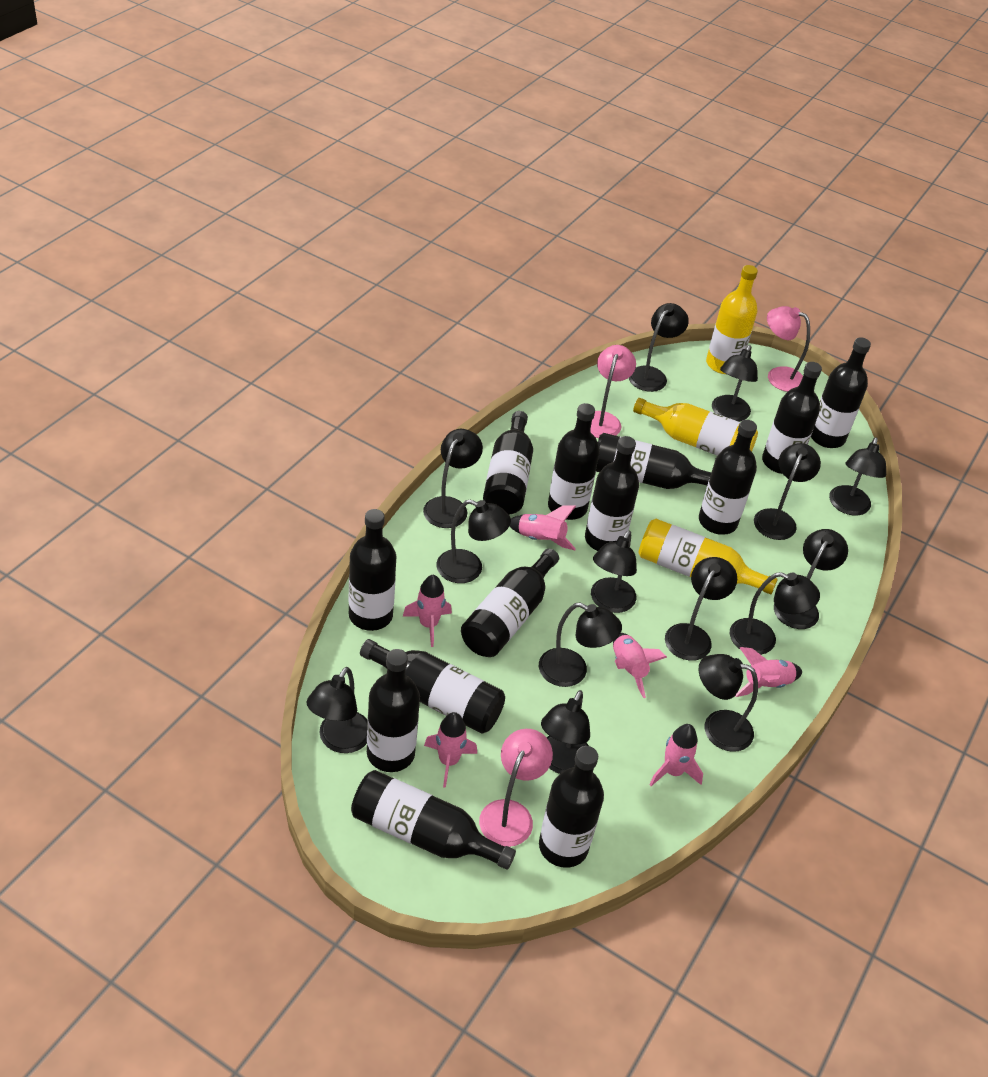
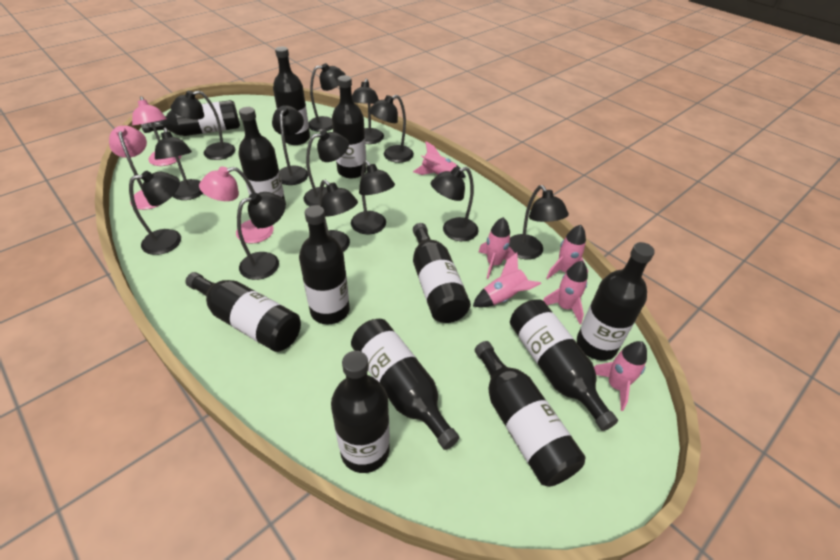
black bottle: [348,509,396,631] [351,770,516,870] [360,639,505,734] [367,649,420,772] [461,548,559,657] [483,411,533,515] [539,746,604,868] [548,403,600,520] [585,436,639,551] [596,433,712,489] [699,420,757,535] [762,362,822,474] [811,337,871,448] = 13 -> [141,100,240,136] [185,272,301,352] [238,107,286,204] [273,47,310,145] [299,205,350,324] [331,351,390,473] [332,75,367,178] [351,319,459,450] [413,223,471,323] [475,341,586,487] [510,300,618,431] [577,242,655,360] = 12
black lamp: [307,667,367,753] [423,429,483,528] [436,500,511,583] [539,603,622,687] [541,690,590,774] [591,531,637,613] [629,303,689,392] [665,557,737,661] [698,654,758,752] [712,345,758,422] [730,572,820,655] [754,443,821,540] [774,529,848,629] [829,437,886,516] = 14 -> [129,171,181,255] [155,128,203,200] [170,91,235,160] [237,192,286,280] [272,105,308,185] [303,130,349,206] [309,63,346,132] [319,180,358,252] [351,160,395,235] [352,78,384,144] [369,95,414,163] [431,167,479,241] [509,185,569,260] = 13
yellow bottle: [633,398,758,456] [639,519,778,595] [706,265,758,374] = 3 -> none = 0

